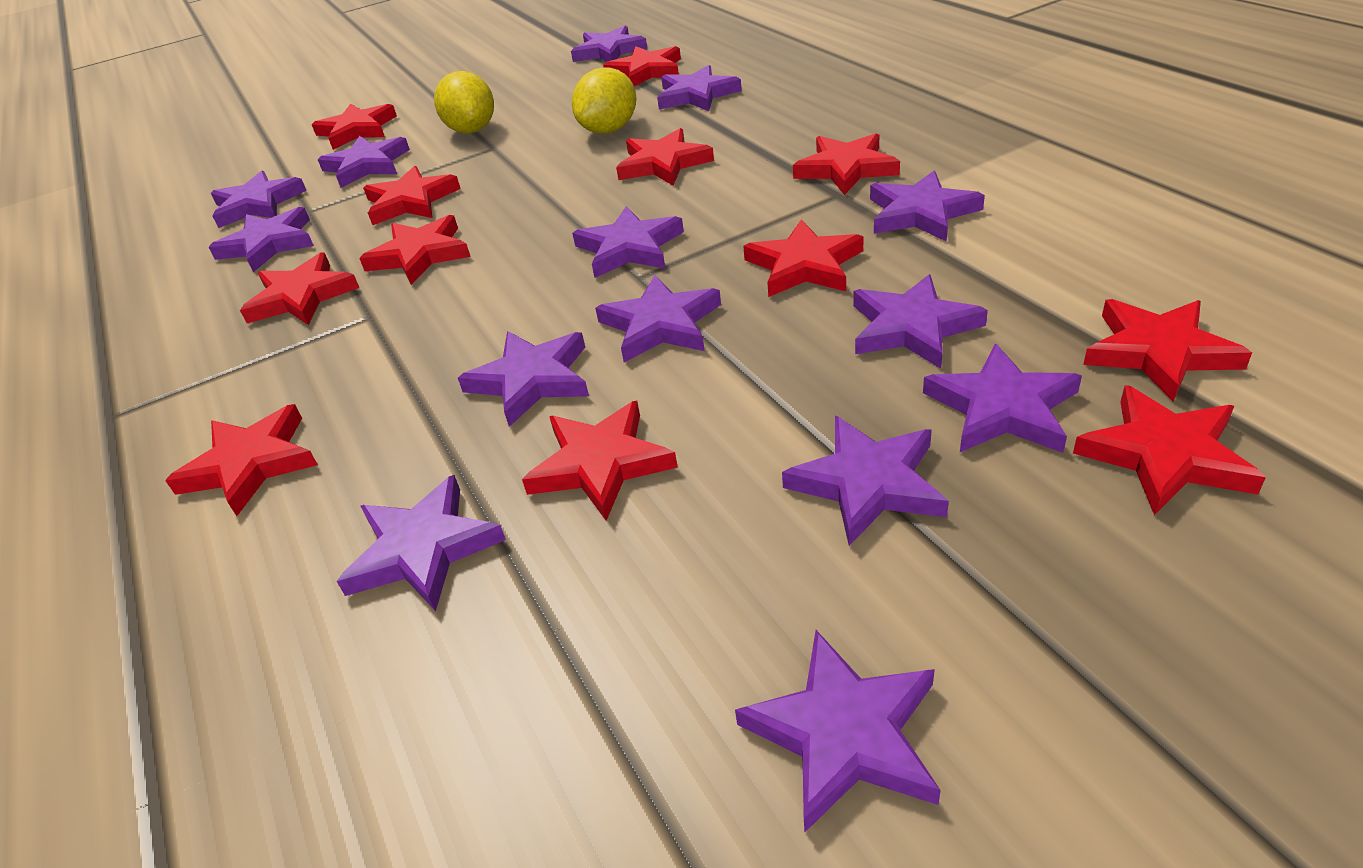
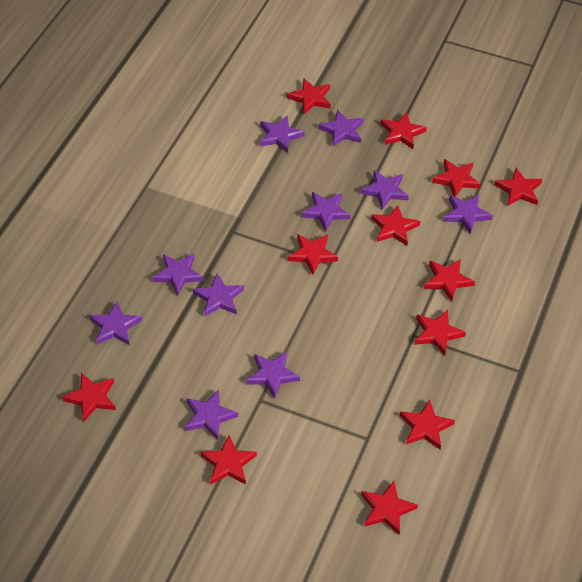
purple star: [209,207,314,272] [211,170,307,228] [318,136,410,188] [337,475,506,611] [458,331,589,427] [571,26,647,62] [572,206,684,278] [595,275,721,362] [657,65,742,111] [735,630,941,832] [782,416,949,546] [853,274,988,369] [870,171,985,242] [923,344,1082,453] = 14 -> [89,301,142,345] [152,254,204,296] [185,390,238,440] [193,273,244,316] [246,352,300,399] [260,116,305,153] [301,192,351,232] [318,110,364,147] [360,170,409,210] [444,195,493,234] = 10
yellow lemon: [434,71,494,134] [572,67,636,134] = 2 -> none = 0

